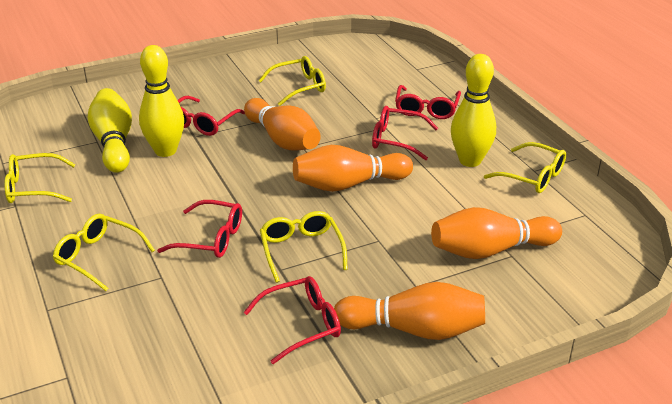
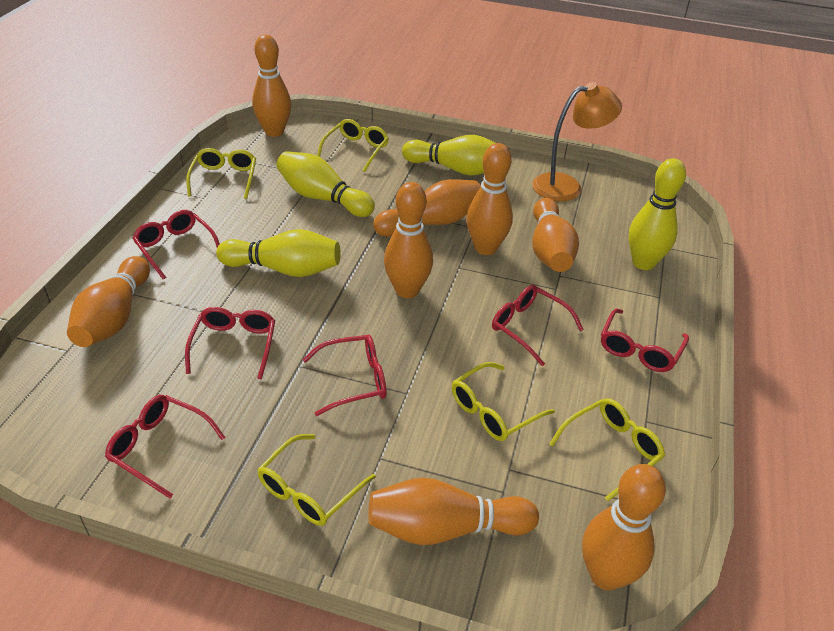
orange bowling pin: [244,98,321,151] [293,145,413,192] [334,282,485,340] [431,207,562,259] = 4 -> [67,256,150,347] [252,35,291,137] [368,478,539,545] [373,179,481,236] [384,182,433,298] [467,143,513,255] [532,198,579,272] [582,464,666,590] = 8
orange lamp: none = 0 -> [532,82,622,201] = 1
red glasses: [157,200,242,258] [177,96,245,136] [244,276,341,364] [372,106,438,160] [395,85,461,119] = 5 -> [105,395,226,498] [133,210,220,280] [185,307,275,380] [303,335,386,416] [492,285,584,366] [601,309,689,372] = 6
yellow bowling pin: [87,88,132,173] [139,45,184,157] [451,54,496,167] = 3 -> [216,229,341,277] [276,151,375,217] [402,135,495,176] [628,158,686,270] = 4

